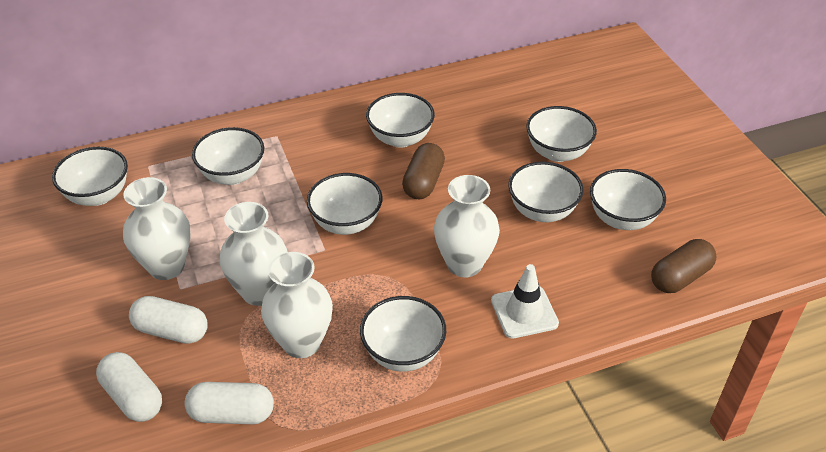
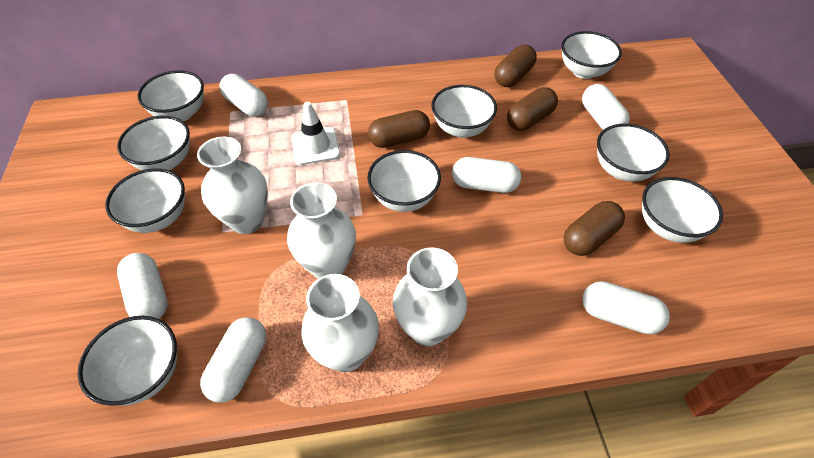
brown capsule: [402,143,445,199] [651,239,717,293] = 2 -> [368,110,430,148] [495,45,537,87] [507,87,558,131] [563,201,625,256] = 4
white bowl: [52,147,128,206] [192,127,264,185] [307,173,382,235] [360,296,446,372] [366,93,435,148] [508,162,584,222] [526,106,597,162] [590,169,666,230] = 8 -> [78,316,177,406] [105,168,185,233] [117,116,190,170] [138,70,204,121] [367,150,441,212] [431,85,497,138] [561,31,622,79] [597,124,670,181] [642,177,723,243] = 9
white capsule: [96,352,162,422] [129,296,208,344] [185,382,274,424] = 3 -> [117,253,168,319] [200,317,266,403] [219,74,268,117] [452,157,521,193] [582,84,630,130] [582,281,670,334] = 6

